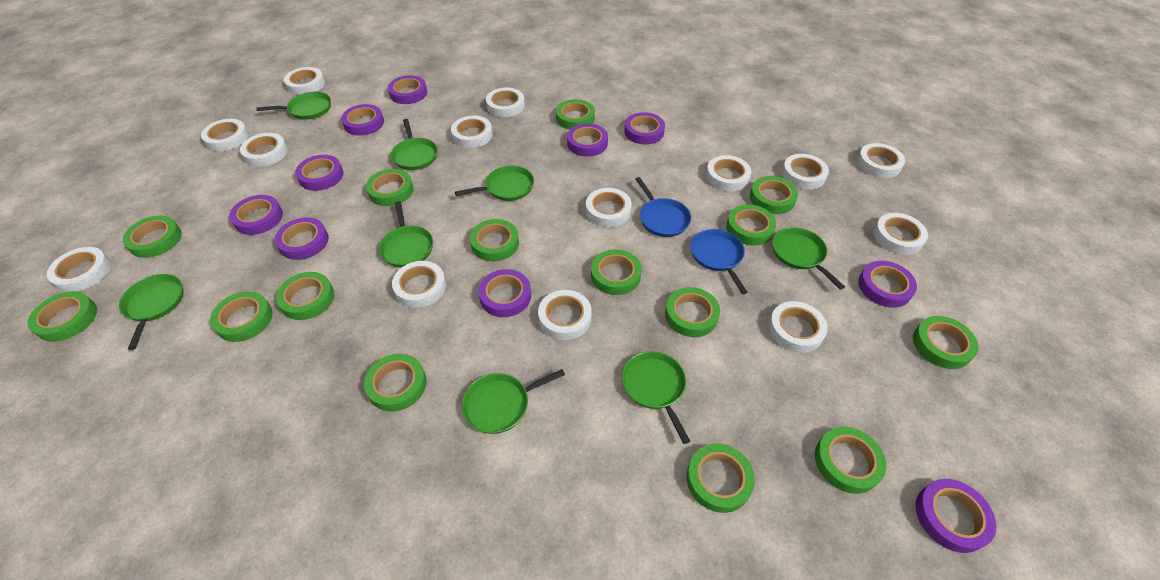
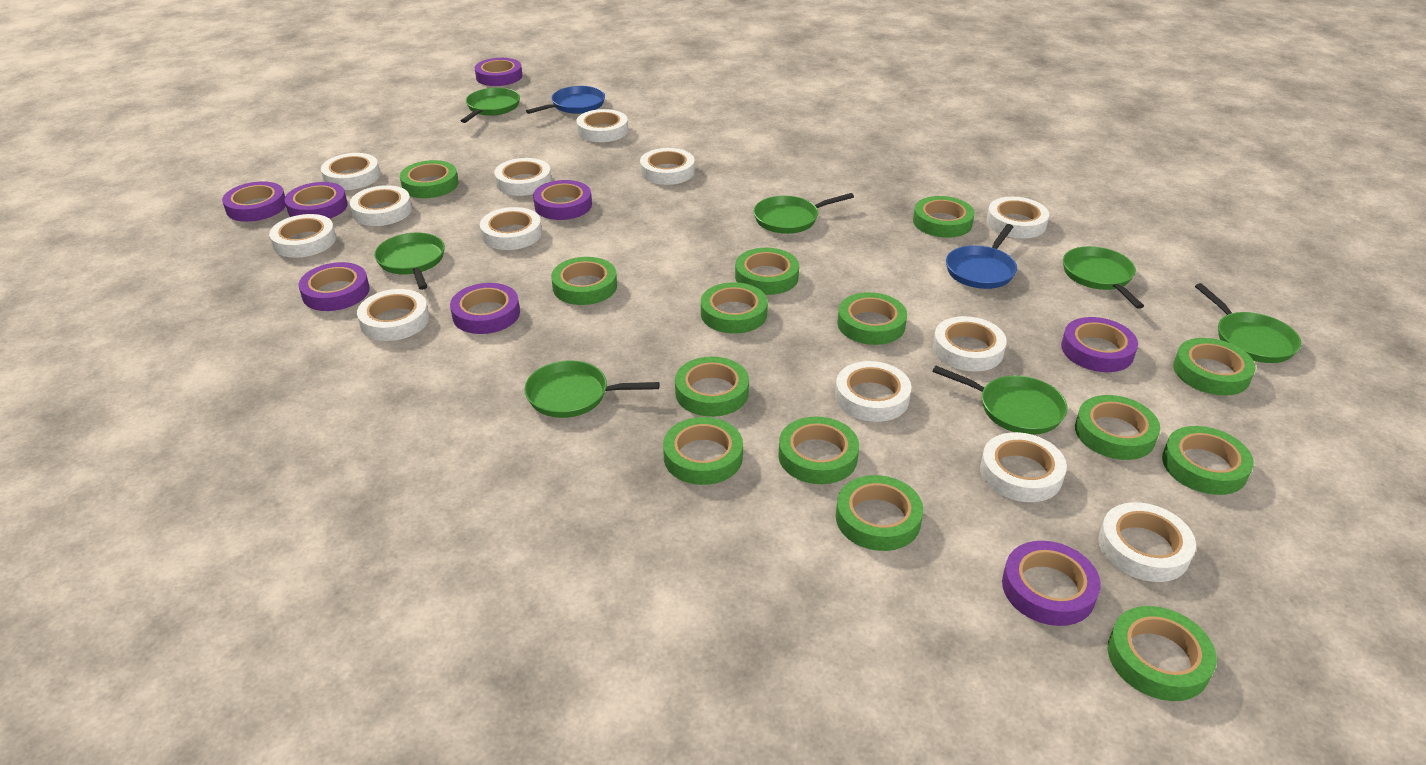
green pan: [119,274,184,350] [256,92,331,120] [379,201,433,267] [391,119,438,170] [455,166,534,201] [462,369,565,434] [622,351,690,444] [772,227,845,290] = 8 -> [374,233,445,290] [461,88,520,123] [524,360,659,418] [754,193,854,234] [933,366,1067,435] [1063,246,1144,309] [1195,283,1301,363] = 7
green tape: [27,291,97,342] [123,215,182,258] [210,291,273,342] [276,272,334,320] [364,354,426,411] [366,169,414,206] [470,219,519,262] [556,99,595,130] [591,249,642,295] [665,287,720,337] [686,443,755,513] [726,205,776,246] [750,176,798,214] [815,427,886,494] [913,316,979,369] = 15 -> [400,160,459,198] [551,257,617,305] [663,417,743,485] [675,356,749,417] [701,282,768,334] [735,248,799,295] [778,416,859,484] [836,475,923,551] [838,292,907,345] [913,196,975,238] [1075,395,1160,460] [1108,606,1217,701] [1162,426,1254,495] [1173,338,1256,396] = 14
purple tape: [229,195,283,235] [275,217,329,260] [295,155,343,191] [341,104,384,136] [388,75,428,104] [478,269,531,317] [567,123,608,157] [624,112,665,144] [858,261,917,308] [915,479,996,553] = 10 -> [222,181,286,222] [284,182,348,219] [299,262,370,311] [450,283,520,334] [475,58,522,86] [533,180,592,220] [1002,541,1101,626] [1061,317,1138,372] = 8
white tape: [47,247,111,292] [201,119,249,151] [240,133,288,167] [284,67,325,95] [392,261,446,308] [451,116,493,148] [486,88,525,117] [538,290,592,340] [586,188,632,227] [706,155,751,191] [768,301,828,353] [782,154,829,190] [857,143,905,178] [873,213,928,255] = 14 -> [269,214,336,258] [321,153,380,190] [350,185,412,226] [357,289,429,341] [480,207,542,250] [494,158,552,196] [577,109,628,142] [640,148,695,185] [835,361,911,422] [933,316,1007,372] [980,432,1067,502] [986,197,1049,238] [1098,502,1196,582] = 13

